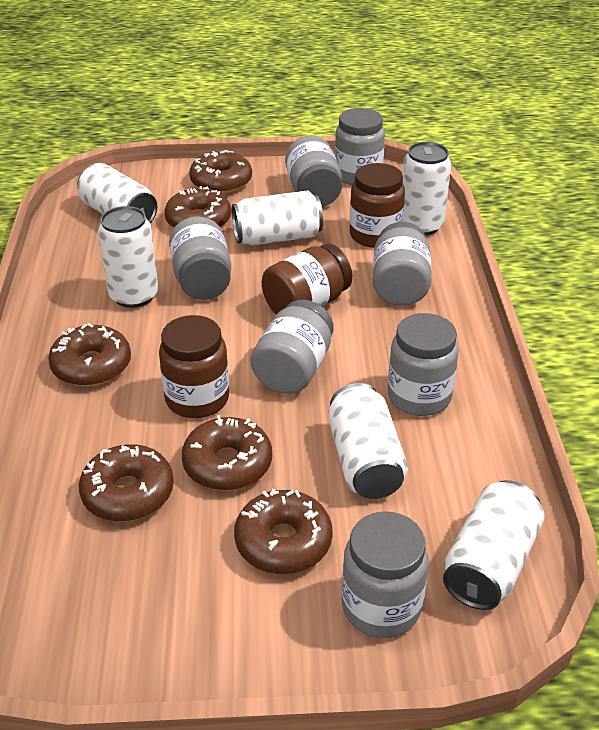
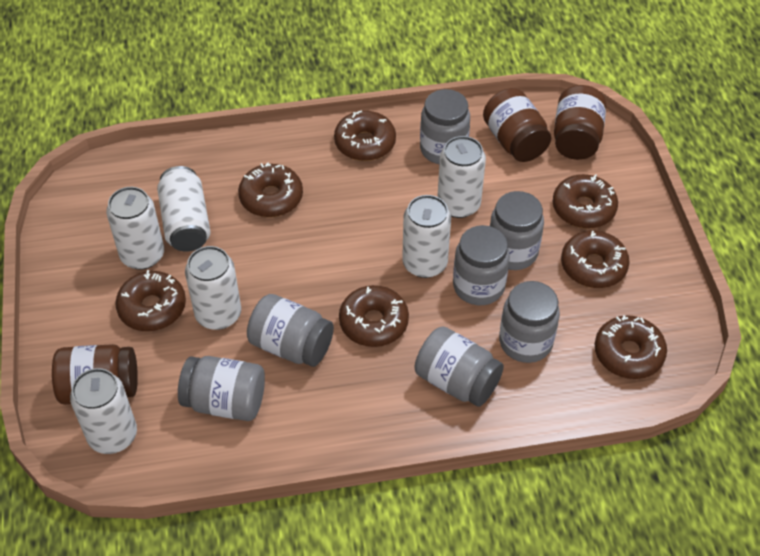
brown donut: [48,323,131,386] [79,444,174,522] [164,186,231,228] [182,415,272,491] [189,150,252,194] [234,489,333,574] = 6 -> [115,270,186,331] [238,162,303,217] [334,110,396,161] [339,285,409,347] [553,174,618,228] [561,230,630,288] [595,315,667,379] = 7

